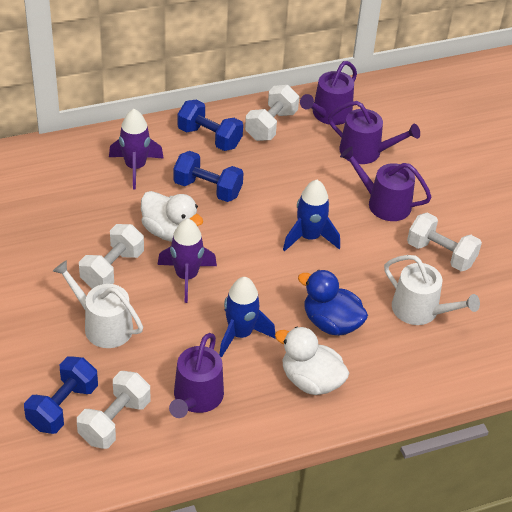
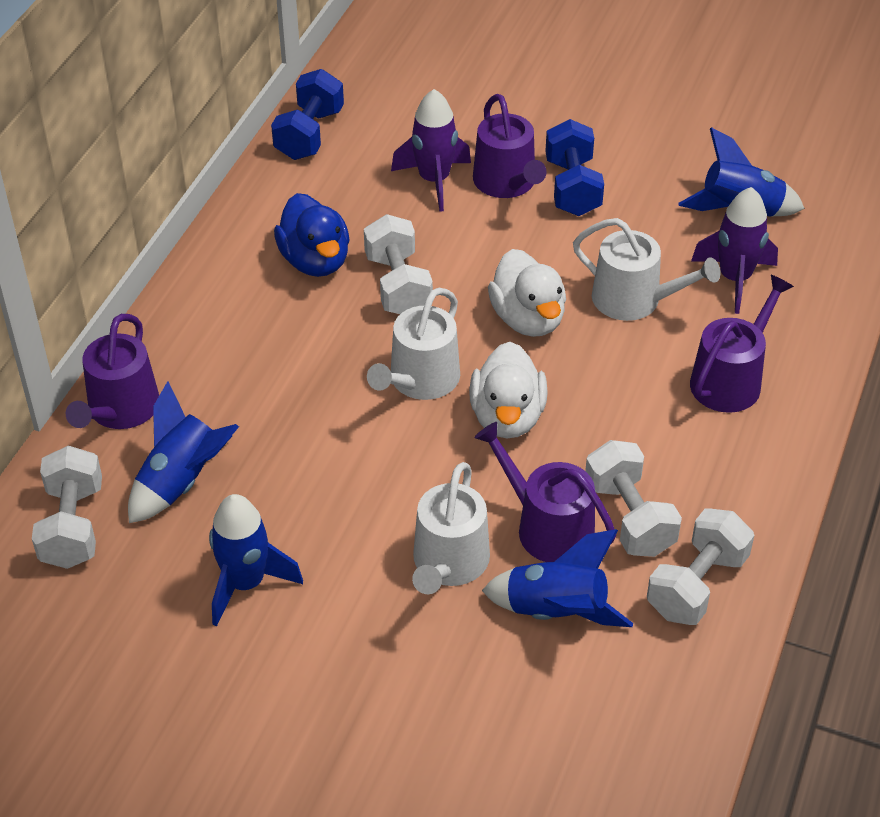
blue dumbbell: [24,356,98,434] [173,151,244,202] [178,100,243,151] = 3 -> [271,69,344,160] [545,119,604,216] = 2
blue rocket: [219,277,276,358] [283,180,340,252] = 2 -> [128,381,239,523] [209,494,303,626] [482,529,633,627] [678,127,805,217] = 4
white watering can: [53,260,143,348] [384,255,480,325] = 2 -> [367,288,460,400] [412,462,490,594] [573,218,720,321] = 3

